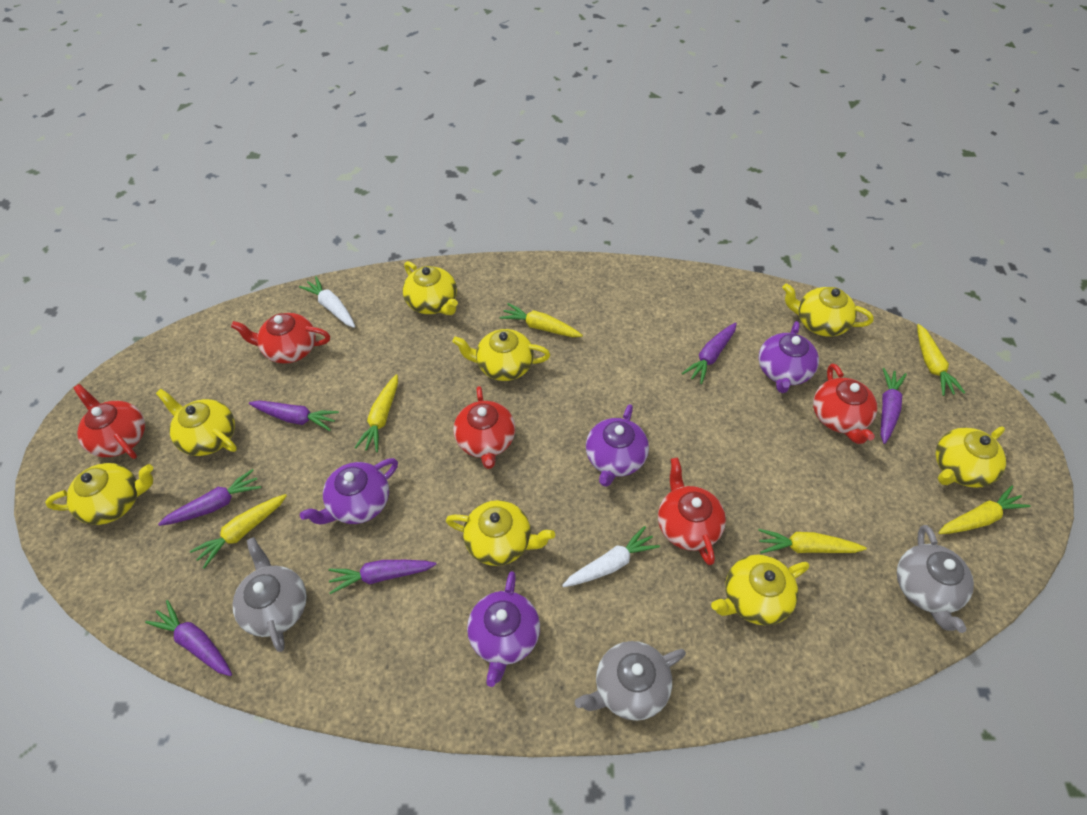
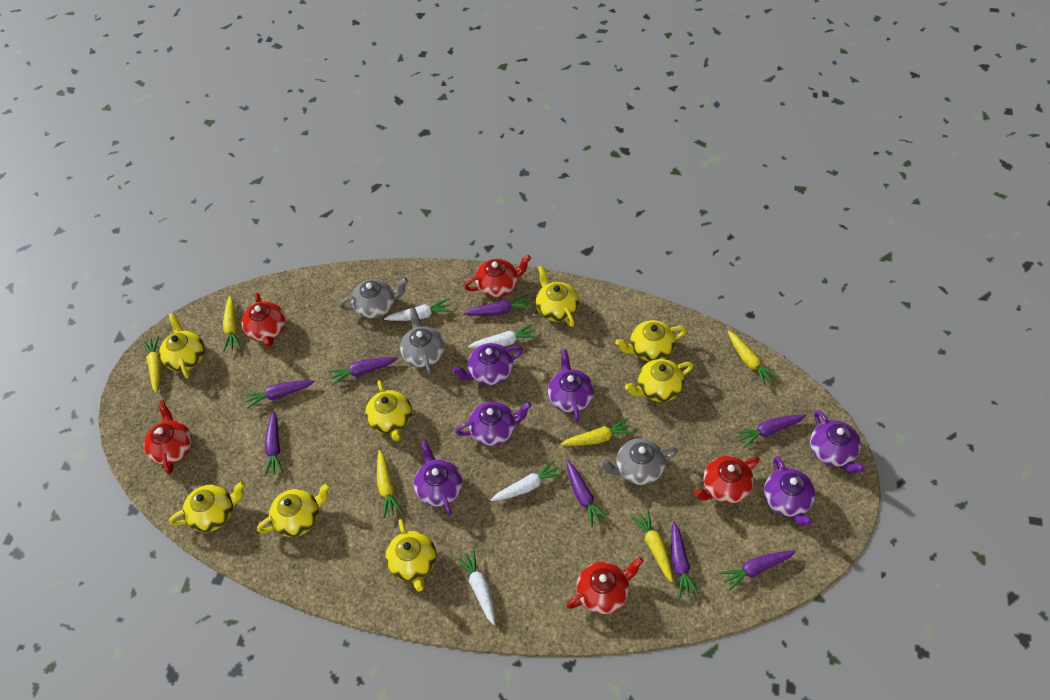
purple carrot: [145,600,232,676] [158,469,261,526] [249,400,339,431] [329,560,437,594] [682,323,737,384] [881,368,907,444] = 6 -> [244,380,315,409] [264,411,283,477] [328,357,398,385] [464,295,532,316] [566,460,609,528] [671,521,699,598] [719,550,796,591] [735,414,806,448] = 8
purple teapot: [300,458,398,525] [467,571,540,687] [586,404,649,487] [758,321,819,393] = 4 -> [414,440,463,516] [452,343,523,385] [456,401,531,446] [548,349,594,422] [764,456,815,526] [810,410,865,474] = 6
white carrot: [299,276,355,328] [562,526,660,587] = 2 -> [384,298,452,321] [456,550,495,625] [468,324,537,348] [491,460,563,501] = 4

